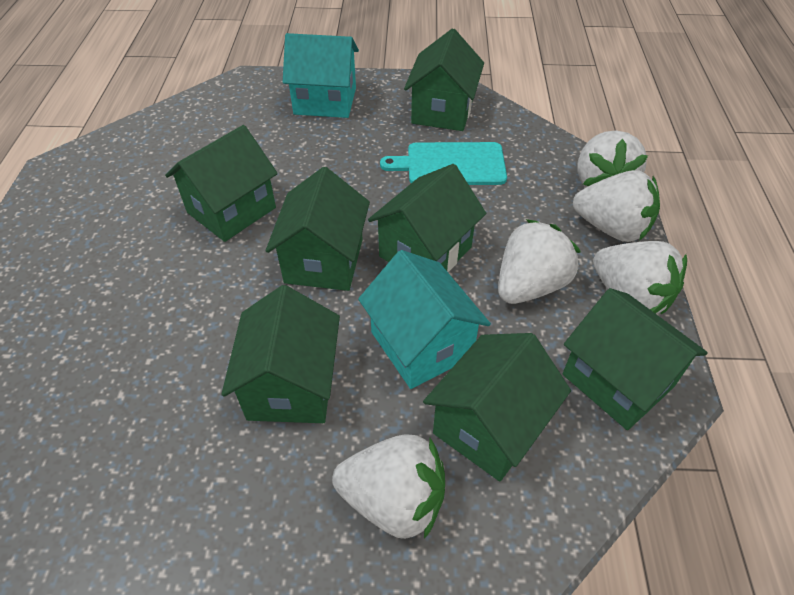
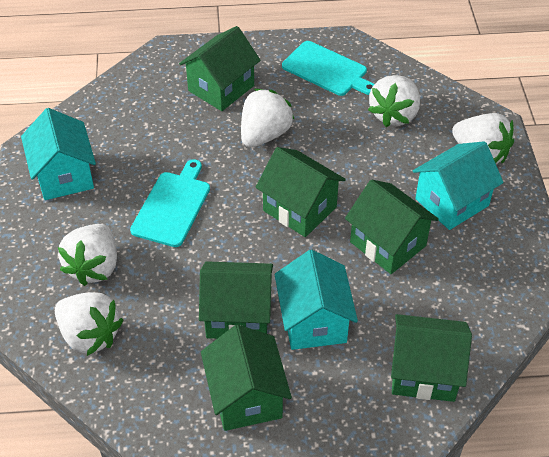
green house: [165,125,278,242] [222,285,340,423] [266,167,370,291] [368,164,486,272] [404,28,484,131] [423,333,571,481] [562,288,708,430] = 7 -> [179,26,261,111] [199,261,273,339] [201,325,292,431] [255,147,346,237] [345,179,439,274] [391,314,472,402] = 6
turquoise cutting board: [380,142,507,185] = 1 -> [130,159,210,247] [282,41,375,96] = 2
turquoise house: [283,33,359,118] [358,250,491,389] = 2 -> [21,108,96,200] [275,250,358,350] [413,141,504,230] = 3

